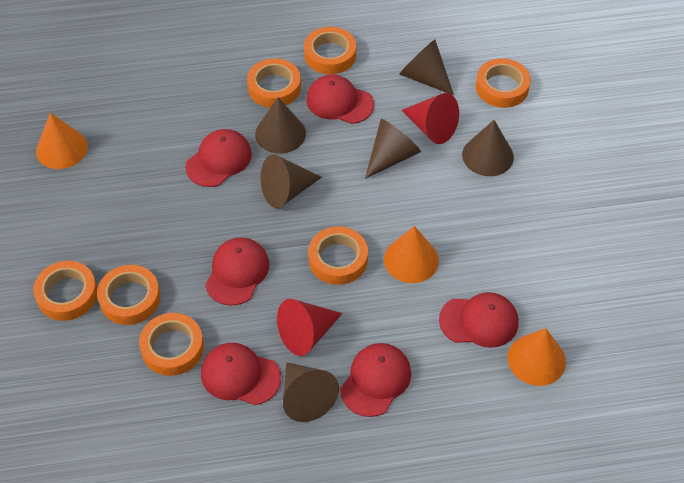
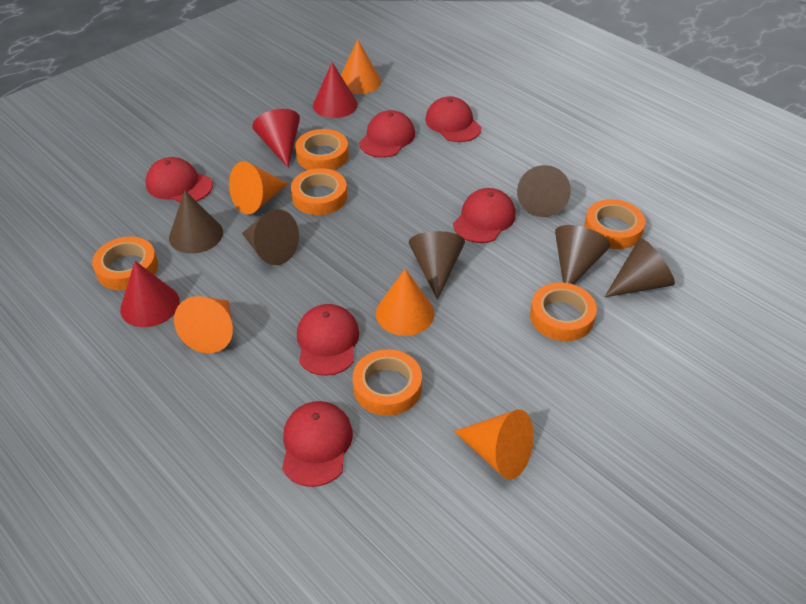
orange cone: [36,113,88,169] [384,226,439,283] [507,328,566,386] = 3 -> [174,296,233,353] [229,161,288,214] [341,39,381,94] [376,269,434,336] [454,409,533,480] = 5
orange tape: [33,261,97,321] [97,265,161,325] [139,313,204,376] [247,58,301,108] [304,27,356,74] [308,227,368,285] [476,58,531,108] = 7 -> [92,237,158,290] [291,168,347,215] [295,129,349,170] [352,349,422,416] [530,282,597,341] [584,199,645,249] = 6
red cone: [277,299,343,356] [402,93,459,144] = 2 -> [120,261,180,327] [252,109,300,167] [313,62,358,118] = 3

